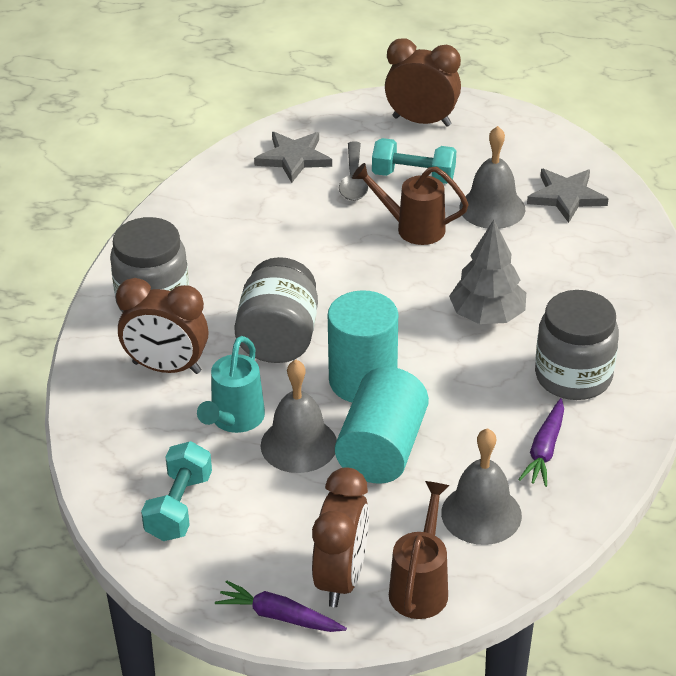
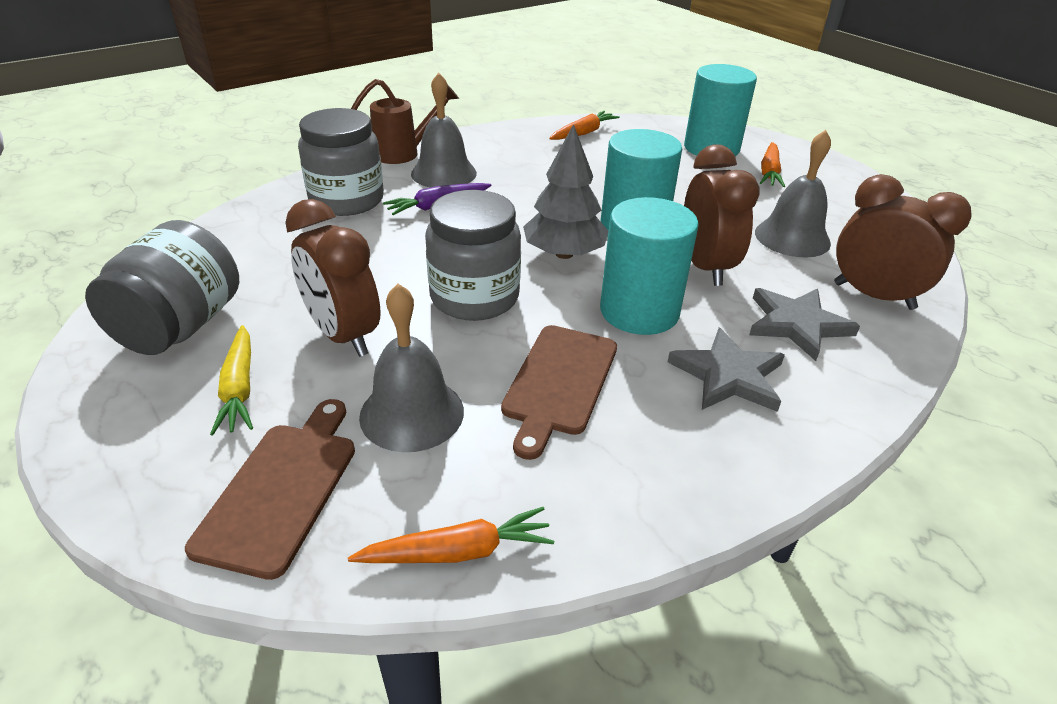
brown cutting board: none = 0 -> [185,399,355,580] [501,325,617,460] = 2
brown watering can: [352,163,469,245] [389,481,450,619] = 2 -> [351,79,459,164] = 1
grey spoon: [339,141,368,201] = 1 -> none = 0
orange carrot: none = 0 -> [348,507,554,563] [549,111,620,140] [760,142,785,187] = 3
purple carrot: [215,581,347,632] [518,398,564,487] = 2 -> [383,183,491,215] = 1
turquoise cylinder: [328,290,398,402] [335,367,429,484] = 2 -> [600,197,699,335] [601,129,682,237] [684,64,757,156] = 3
turquoise dumbbell: [141,441,212,541] [372,138,456,184] = 2 -> none = 0
turquoise watering can: [197,336,265,433] = 1 -> none = 0
yellow carrot: none = 0 -> [210,325,253,436] = 1

